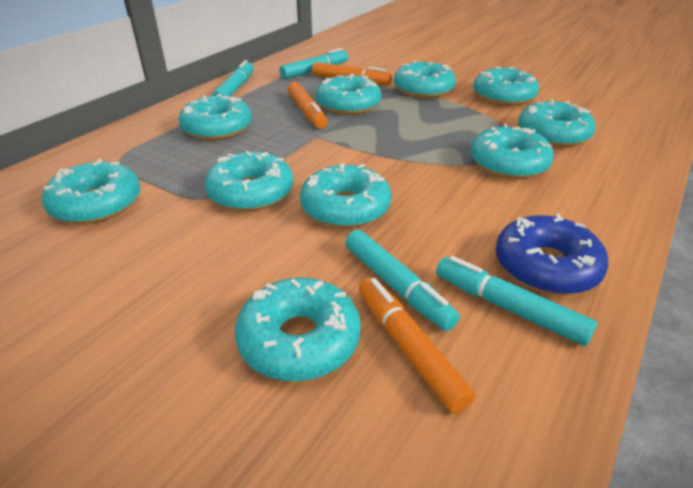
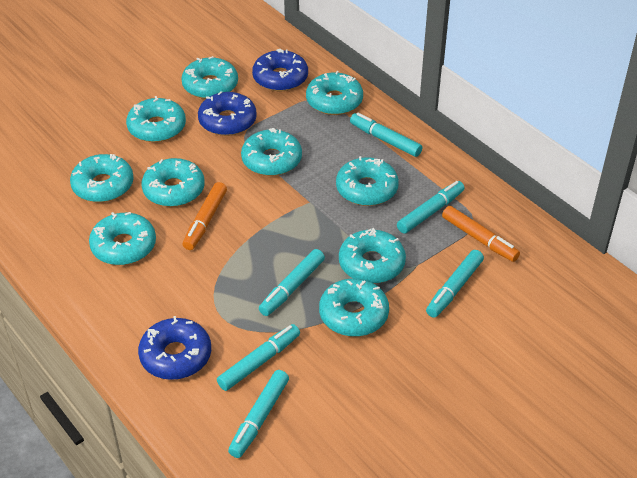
blue donut: [495,213,609,295] = 1 -> [138,316,211,380] [198,91,257,136] [252,49,308,91] = 3
orange marker: [287,82,328,129] [312,62,392,85] [359,277,475,414] = 3 -> [183,182,227,250] [442,206,520,262] = 2
turquoise marker: [212,60,254,97] [279,48,349,79] [345,230,460,331] [436,256,597,346] = 4 -> [217,324,300,391] [228,370,289,458] [259,249,325,316] [350,113,422,157] [397,181,465,234] [426,250,484,318] = 6

